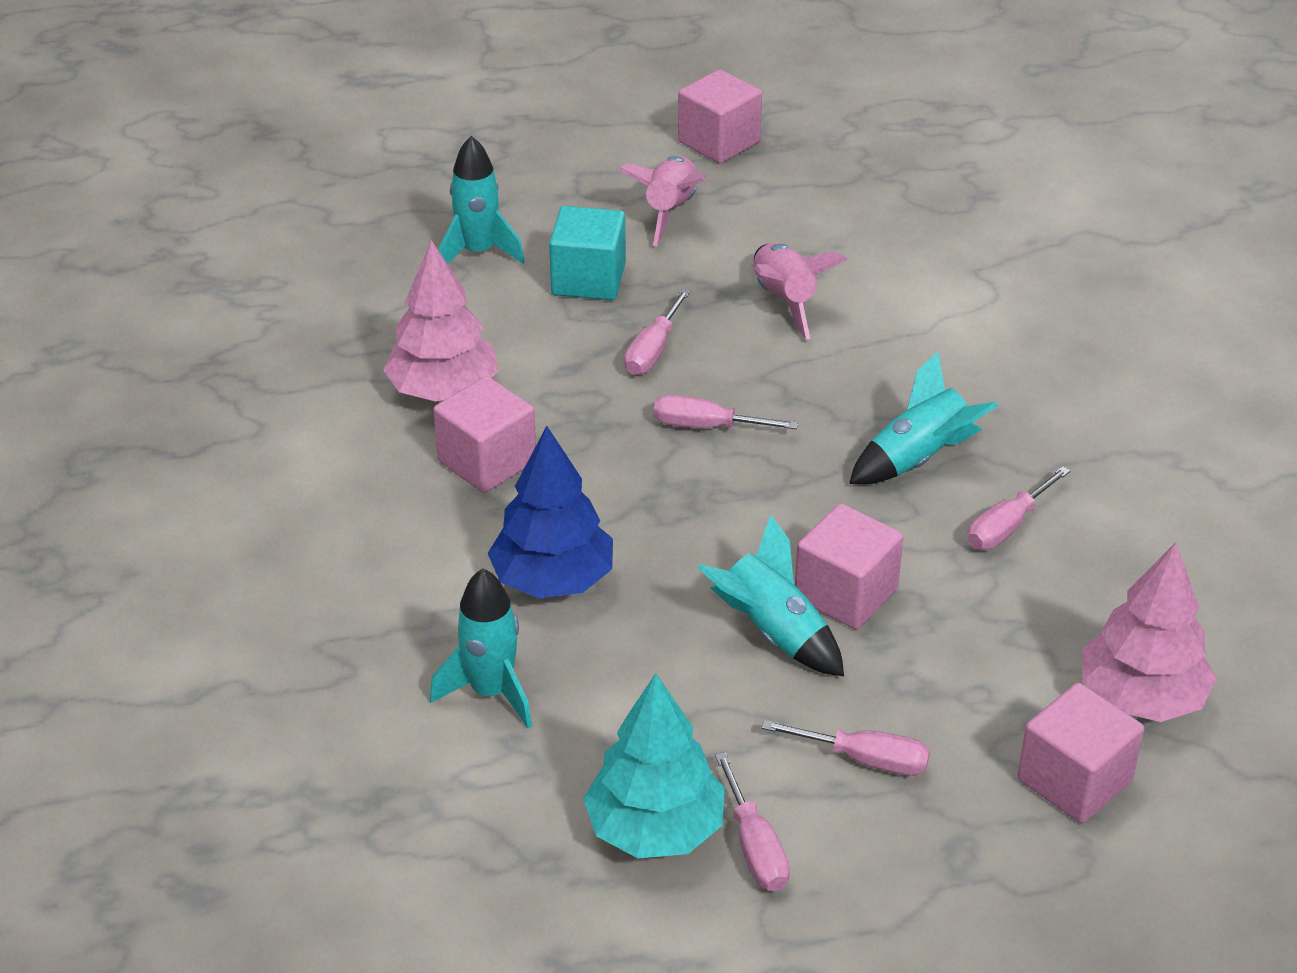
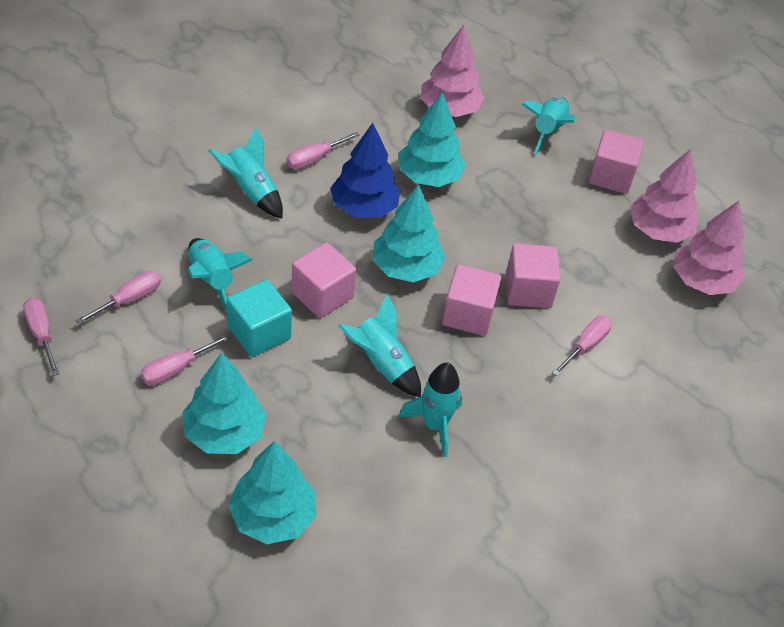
pink rocket: [618,156,706,246] [754,243,847,340] = 2 -> none = 0
pink tree: [383,240,498,402] [1082,542,1217,722] = 2 -> [421,25,485,117] [630,149,699,243] [673,201,745,295] = 3
turquoise rocket: [430,568,532,728] [439,136,525,264] [698,515,844,676] [849,351,998,485] = 4 -> [188,238,252,311] [208,127,283,219] [338,294,421,397] [398,363,462,457] [522,97,575,155] = 5
turquoise tree: [583,673,725,858] = 1 -> [182,353,267,454] [228,441,316,544] [373,184,446,282] [399,92,466,187] = 4

